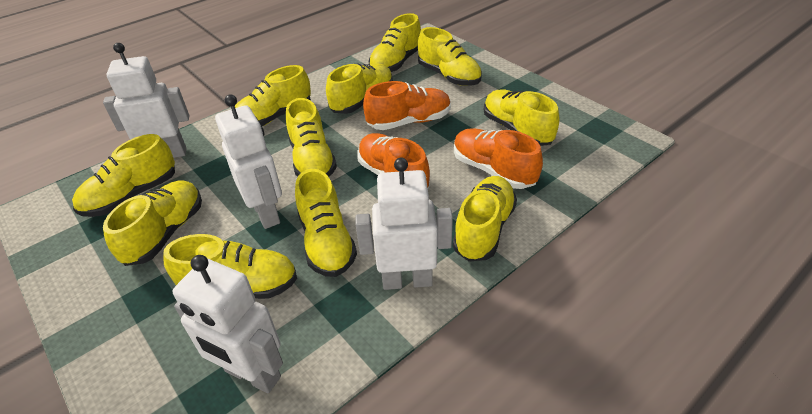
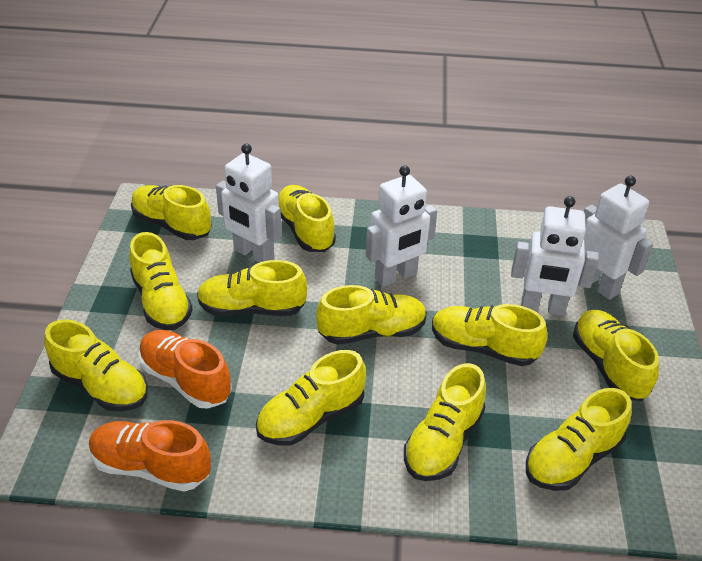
orange shoe: [357,133,430,188] [363,81,451,130] [454,128,543,189] = 3 -> [89,420,211,491] [138,330,232,409] = 2

